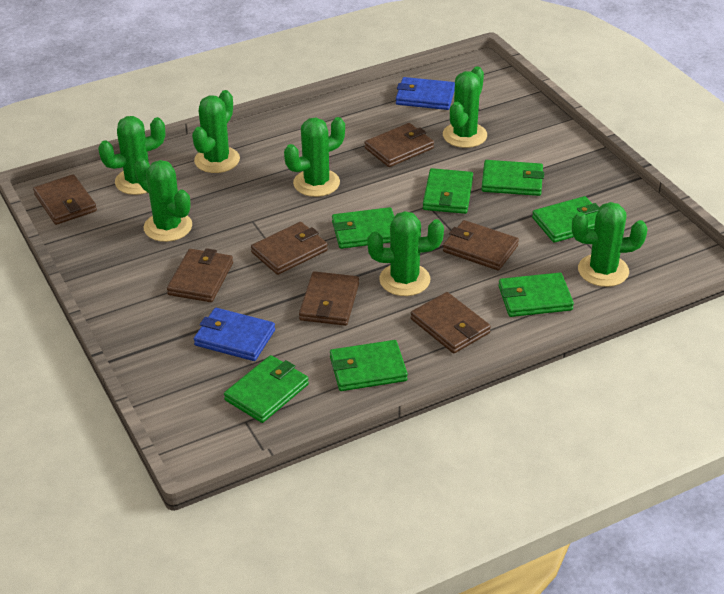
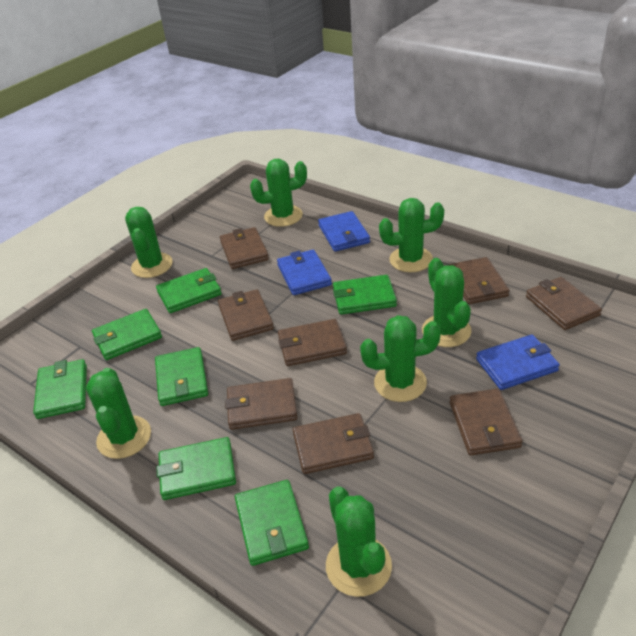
blue wallet: [194,308,275,361] [396,77,455,110] = 2 -> [277,250,332,295] [318,211,370,252] [476,335,560,390] = 3
brown wallet: [33,174,97,225] [167,248,233,302] [251,222,328,275] [299,271,359,326] [364,123,434,167] [411,292,491,353] [443,220,519,271] = 7 -> [218,289,274,341] [220,227,269,269] [225,378,297,430] [278,319,347,366] [293,413,374,474] [448,257,510,304] [450,389,523,456] [526,277,602,330] = 8

